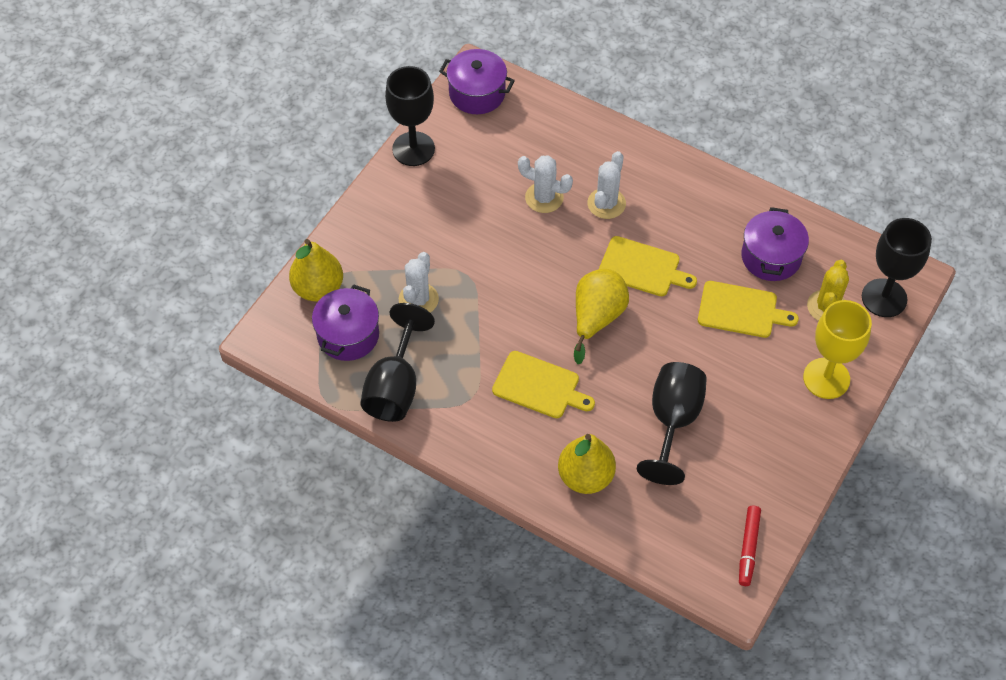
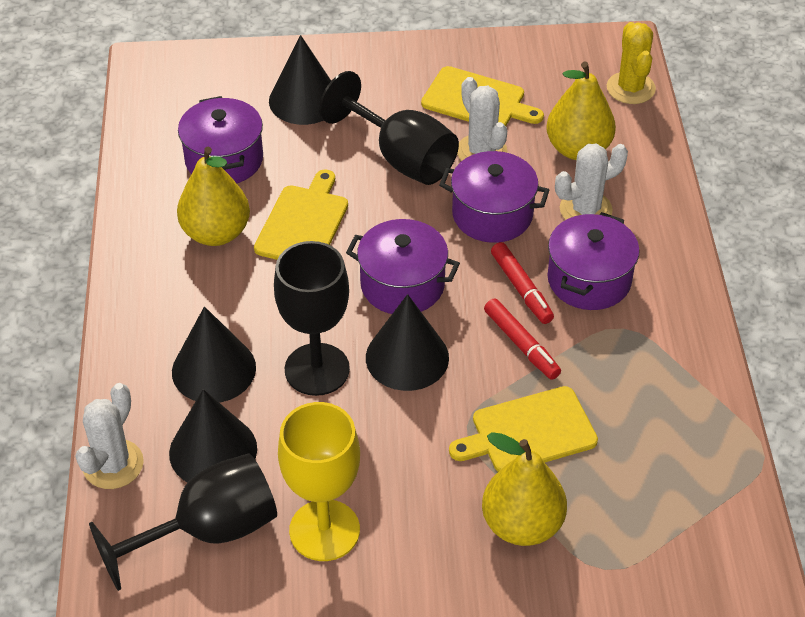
black cone: none = 0 -> [169,389,257,482] [172,306,256,403] [269,35,331,125] [366,294,449,391] = 4
black goblet: [360,303,435,422] [385,66,435,166] [637,362,707,485] [862,218,932,317] = 4 -> [89,454,277,591] [274,241,350,396] [319,71,459,185] = 3
purple pot: [312,284,379,361] [439,49,515,114] [741,207,809,281] = 3 -> [178,96,263,183] [346,219,460,314] [439,151,549,243] [548,212,640,310] = 4
red marker: [739,506,761,586] = 1 -> [484,299,561,380] [491,242,554,324] = 2

